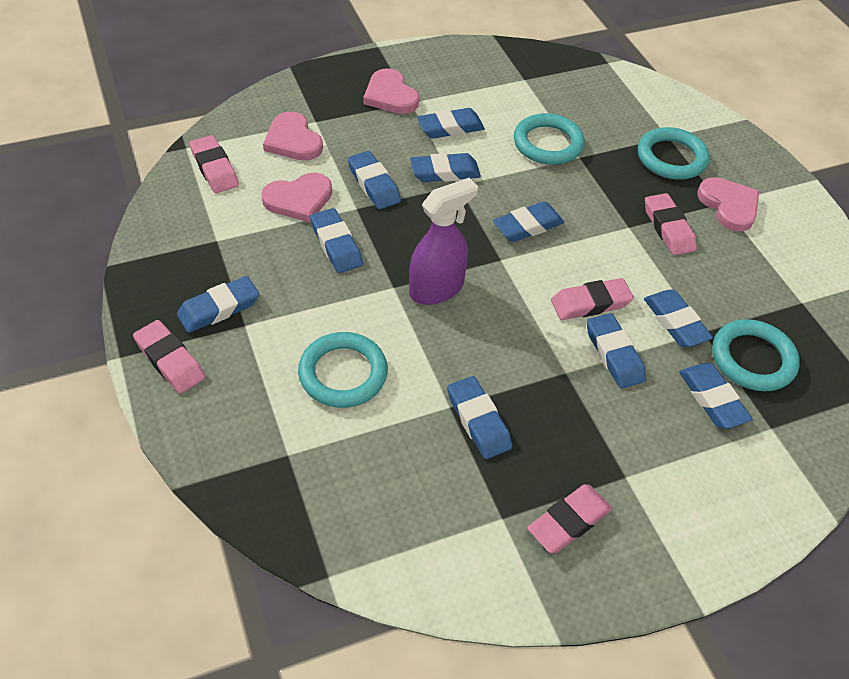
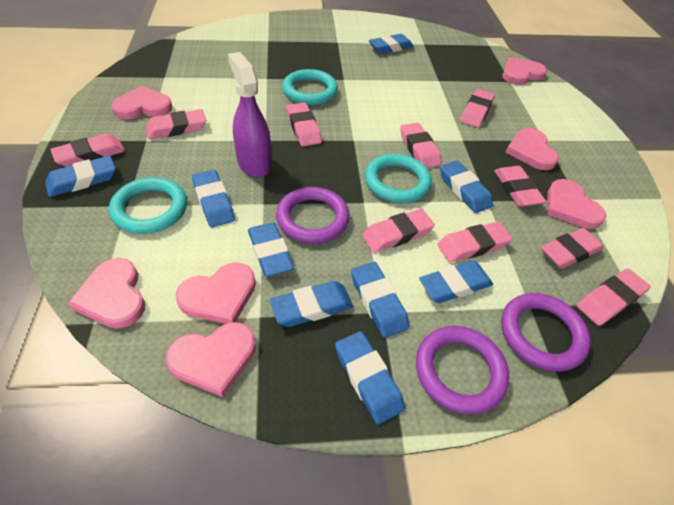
blue eraser: [177,276,259,333] [310,208,363,273] [348,151,401,209] [410,153,481,182] [417,108,485,139] [447,376,512,459] [493,201,564,242] [587,313,646,389] [644,289,713,347] [679,363,752,429] = 10 -> [45,156,116,197] [192,170,235,227] [248,222,294,276] [270,281,353,327] [335,331,405,424] [351,262,409,338] [369,34,414,54] [419,260,493,303] [440,160,493,213] = 9
pink eraser: [133,320,205,393] [190,135,239,193] [527,484,612,553] [551,278,634,320] [645,193,697,255] = 5 -> [50,133,125,167] [146,109,206,139] [286,103,322,146] [362,209,435,253] [400,123,442,168] [437,222,512,262] [460,89,495,127] [494,166,546,207] [541,228,603,269] [577,268,651,326] = 10
pink heart: [261,172,332,223] [263,112,323,161] [363,68,419,114] [697,177,759,232] = 4 -> [68,258,145,329] [111,86,172,119] [166,322,256,397] [175,262,256,324] [503,57,547,85] [505,128,559,170] [547,179,606,229] = 7
purple ring: none = 0 -> [276,187,350,244] [416,326,509,415] [501,293,591,372] = 3
turquoise ring: [298,332,388,408] [514,113,585,165] [638,127,710,180] [712,319,800,391] = 4 -> [109,177,187,234] [282,69,338,105] [365,154,432,203] = 3

